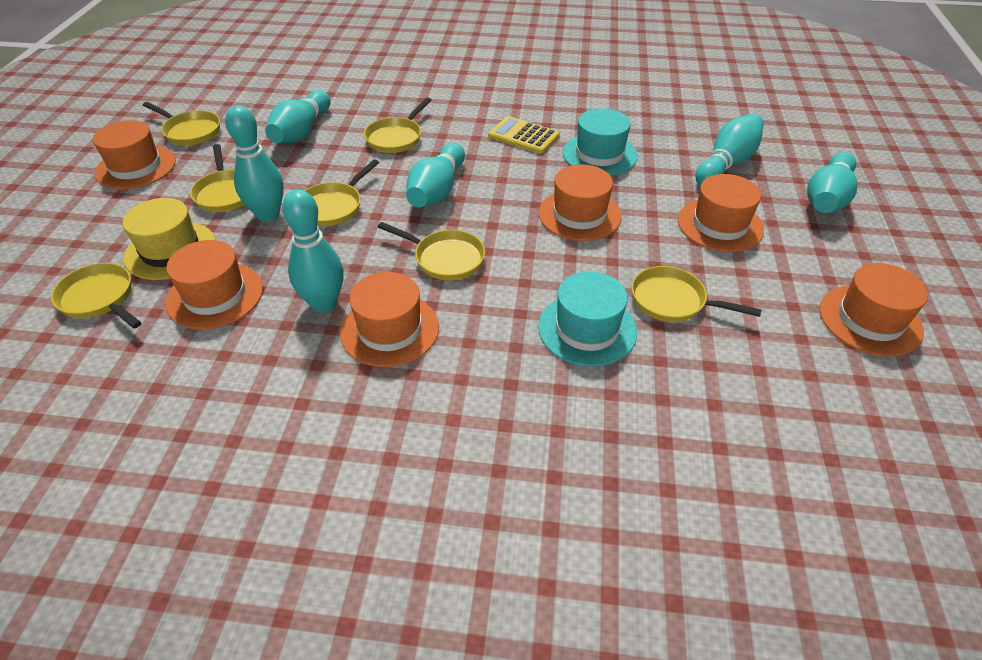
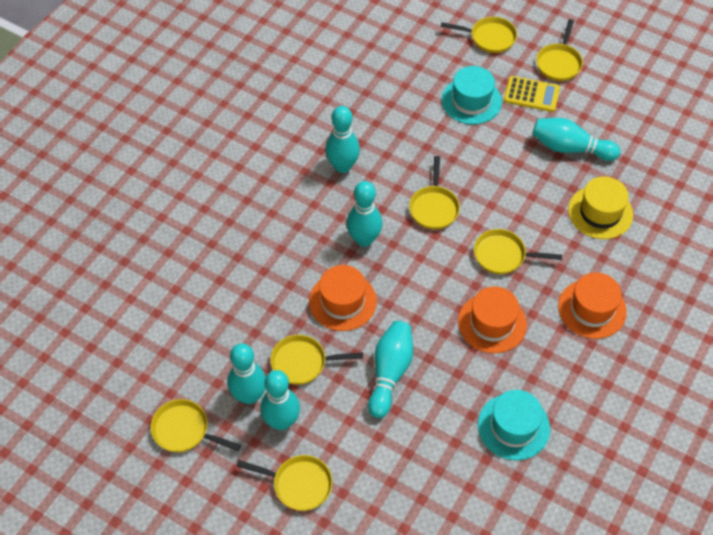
orange hat: [93,120,176,190] [165,240,263,329] [340,272,439,367] [538,164,622,241] [678,174,764,252] [820,263,928,357] = 6 -> [309,265,377,331] [458,286,527,353] [558,272,627,339] = 3

